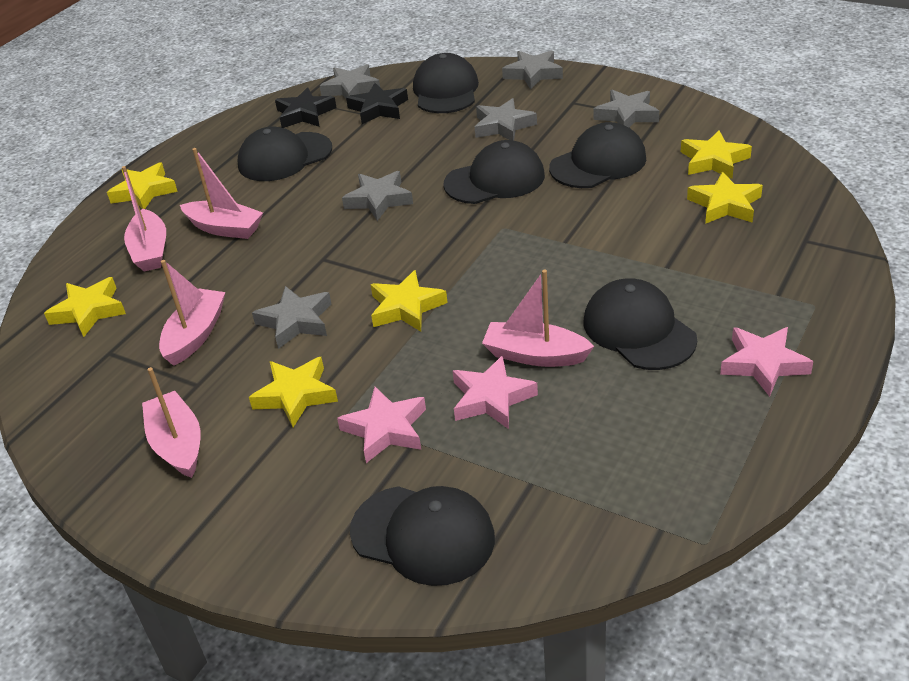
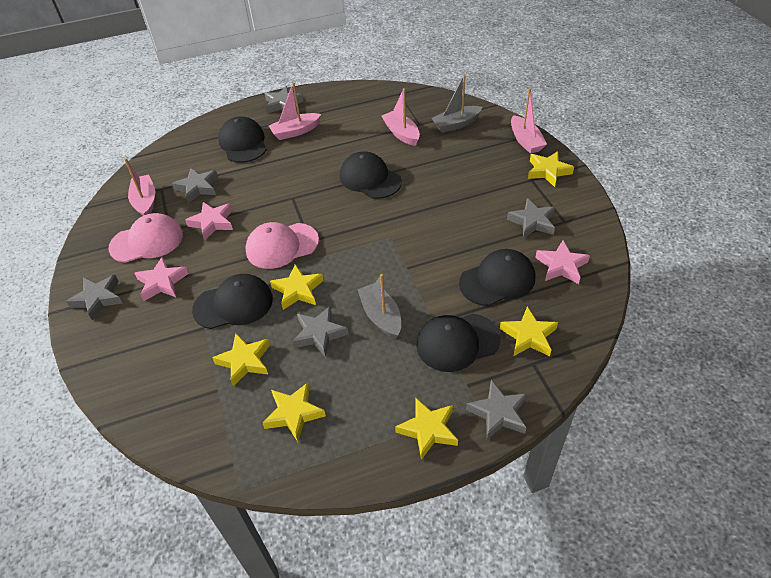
black cap: [238,127,332,181] [350,486,495,586] [413,53,479,113] [443,140,545,204] [549,122,646,188] [584,278,697,370] = 6 -> [192,274,273,329] [218,116,267,163] [340,152,402,199] [417,314,501,372] [459,249,535,306] = 5
black star: [275,87,337,128] [346,83,408,124] = 2 -> none = 0
grey boat: none = 0 -> [357,274,401,339] [431,74,482,133] = 2
pink boat: [122,166,166,271] [142,367,201,478] [159,260,226,366] [180,148,263,239] [482,270,594,367] = 5 -> [124,158,155,216] [269,82,321,140] [382,88,420,146] [511,88,547,154] = 4
pink cap: none = 0 -> [108,213,183,263] [245,222,319,269] = 2

